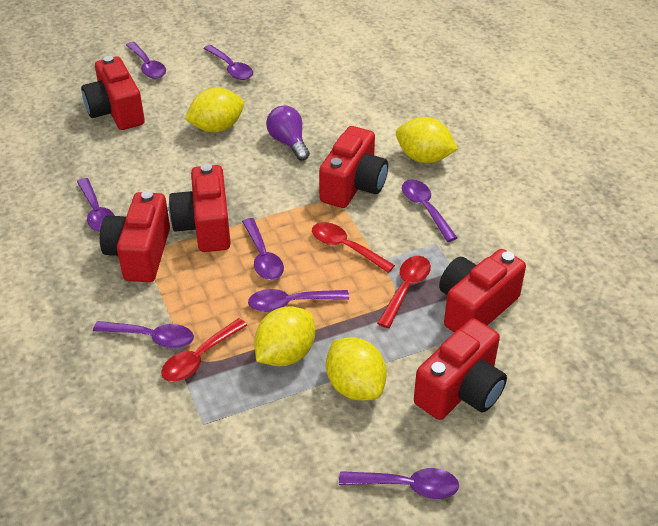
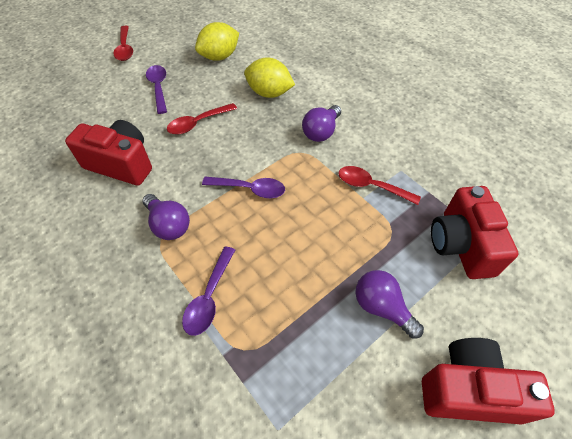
purple light bulb: [266,105,310,161] = 1 -> [143,194,190,240] [302,105,341,142] [355,270,424,339] = 3
purple spoon: [77,178,115,232] [93,321,194,349] [126,42,166,79] [203,45,253,80] [242,218,284,280] [248,289,349,312] [339,468,459,499] [402,180,457,242] = 8 -> [146,65,167,114] [182,246,235,336] [202,177,285,198] = 3
red camera: [81,56,145,130] [100,191,170,282] [169,164,231,252] [319,126,388,208] [414,318,507,420] [439,249,526,332] = 6 -> [65,120,152,186] [422,338,555,425] [431,186,519,279] = 3
yellow lemon: [185,87,244,132] [254,306,315,366] [326,337,387,401] [396,117,458,163] = 4 -> [195,22,239,61] [244,58,295,98] = 2

